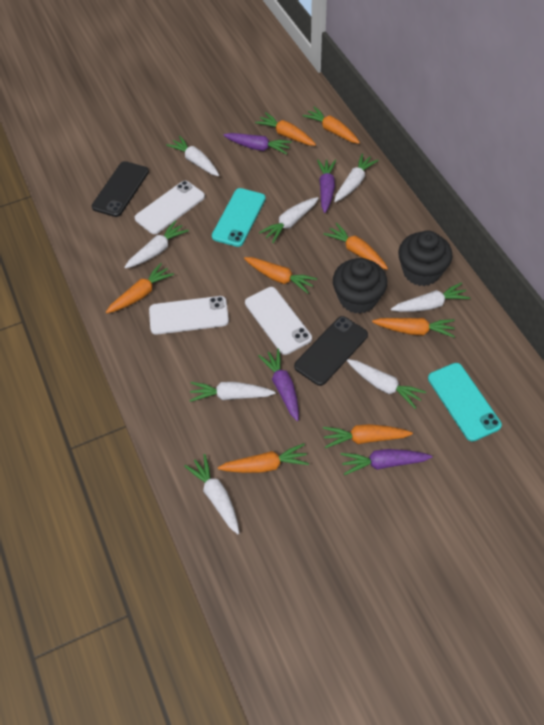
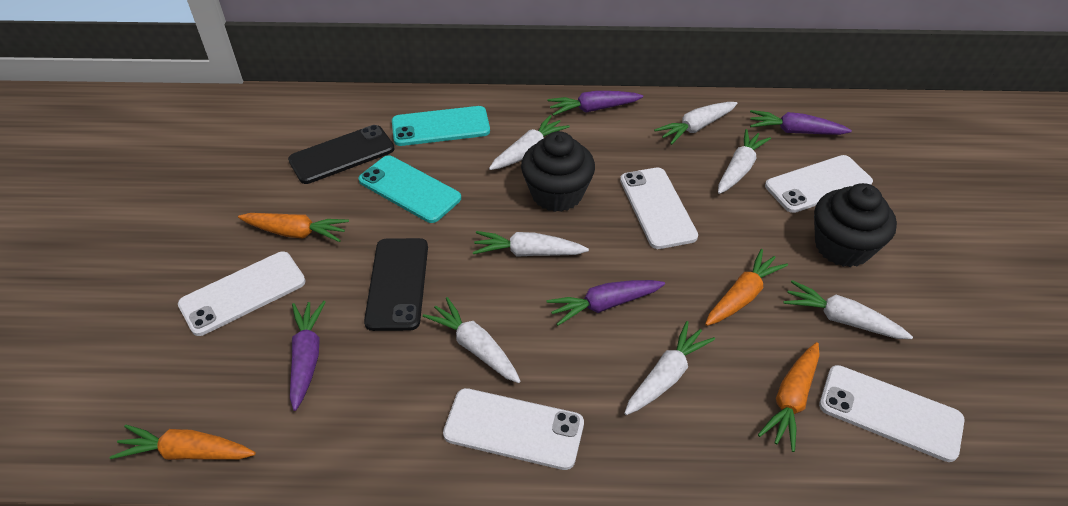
orange carrot: [106,263,174,313] [218,443,309,473] [244,257,317,294] [255,112,316,146] [302,107,360,144] [323,223,388,270] [323,424,413,448] [372,318,455,337] = 8 -> [110,425,255,460] [238,213,349,242] [705,249,788,326] [758,342,820,452] = 4
white carrot: [124,220,189,269] [166,136,219,176] [184,454,239,534] [189,382,276,402] [259,197,319,243] [334,153,379,202] [347,359,426,409] [391,282,470,312] = 8 -> [423,297,521,383] [473,231,589,257] [489,115,570,170] [624,321,715,415] [654,102,738,145] [718,129,771,194] [783,280,913,339] = 7
white phone: [135,181,205,234] [149,296,229,335] [245,287,312,355] = 3 -> [178,252,306,336] [443,388,584,470] [620,167,698,249] [765,155,873,213] [819,365,965,462] = 5

